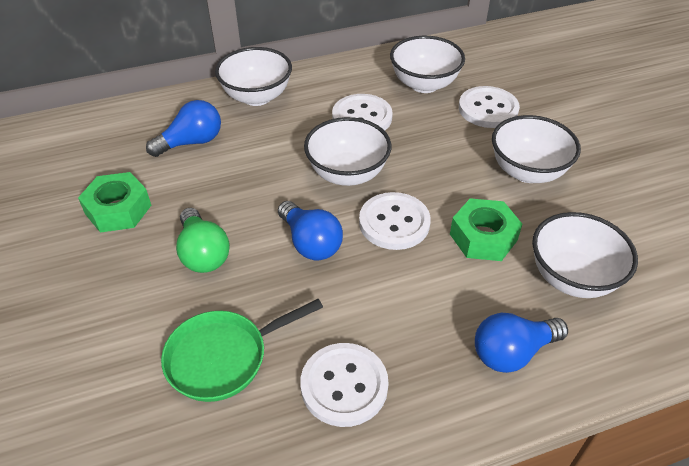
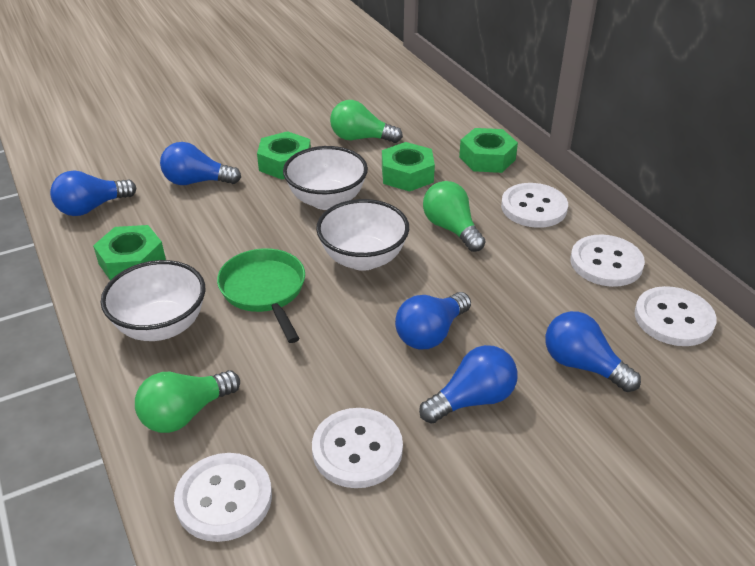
blue light bulb: [146,100,221,157] [278,201,343,261] [475,313,568,373] = 3 -> [50,170,136,216] [160,142,241,185] [395,292,471,349] [419,345,518,424] [545,311,641,392] = 5
green light bulb: [176,208,230,273] = 1 -> [135,370,240,433] [330,100,403,143] [423,181,486,252] = 3
green nut: [78,172,152,233] [450,198,522,261] = 2 -> [93,225,166,281] [257,131,311,179] [382,142,435,192] [459,128,518,173] = 4
white bowl: [215,47,292,106] [304,117,391,186] [390,36,465,93] [492,115,581,183] [532,212,638,298] = 5 -> [101,260,205,341] [283,146,368,210] [316,199,409,271] = 3
white button: [300,343,389,427] [332,94,393,131] [359,192,431,250] [459,86,520,128] = 4 -> [174,453,272,542] [312,408,403,488] [501,183,568,228] [570,235,645,287] [634,286,717,346] = 5

